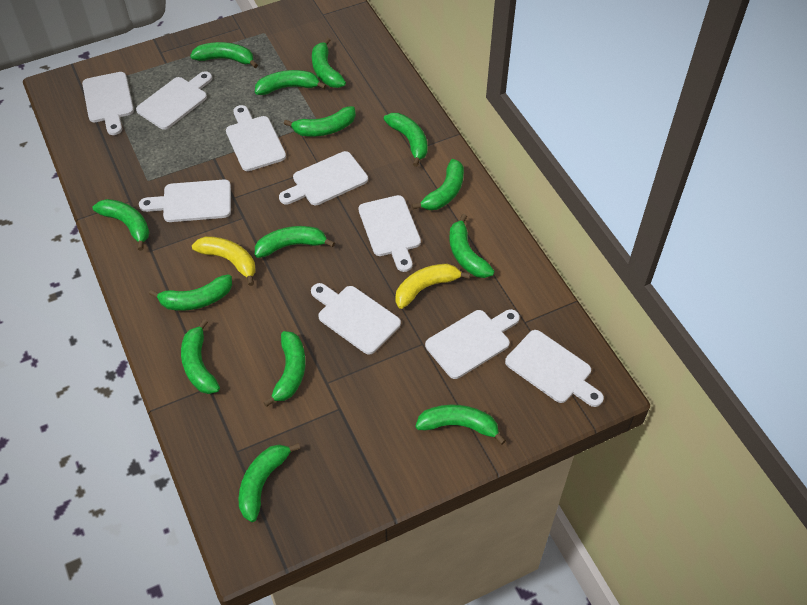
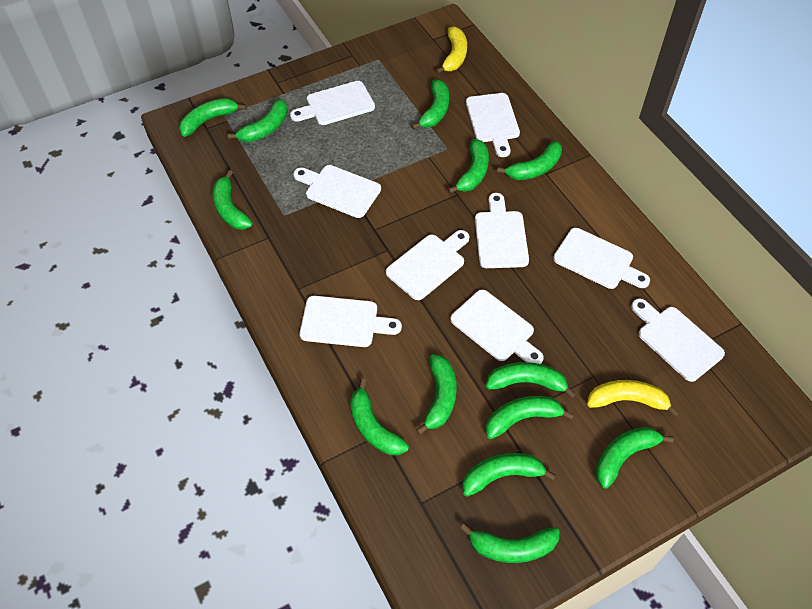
green banana: [93,199,150,251] [149,274,232,311] [181,319,220,394] [190,42,258,68] [239,443,300,522] [255,70,326,95] [255,226,335,258] [263,331,306,407] [284,106,356,136] [312,38,346,88] [384,113,428,167] [412,159,464,210] [415,405,506,445] [449,214,494,278] = 14 -> [179,98,246,137] [213,170,253,230] [227,99,288,142] [350,379,409,455] [411,80,449,130] [416,354,457,435] [448,139,489,193] [460,523,560,563] [462,453,556,497] [485,396,574,439] [486,362,576,398] [497,141,562,180] [595,427,674,488] = 13

